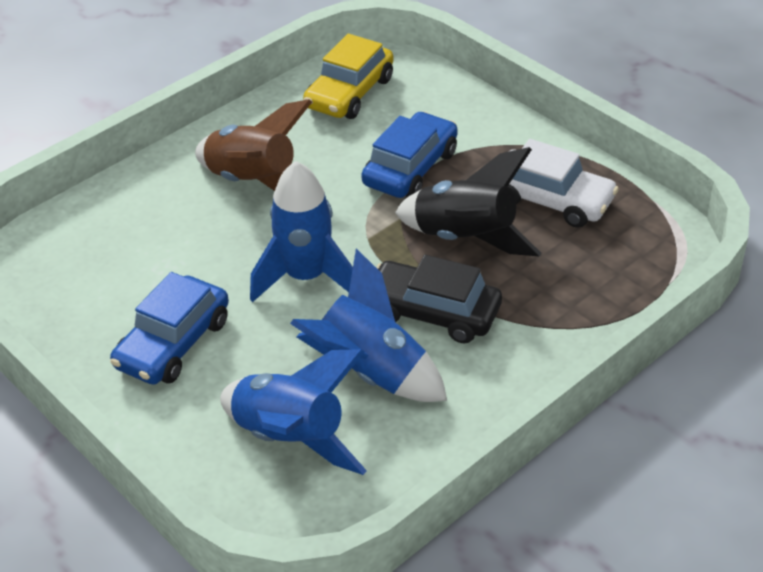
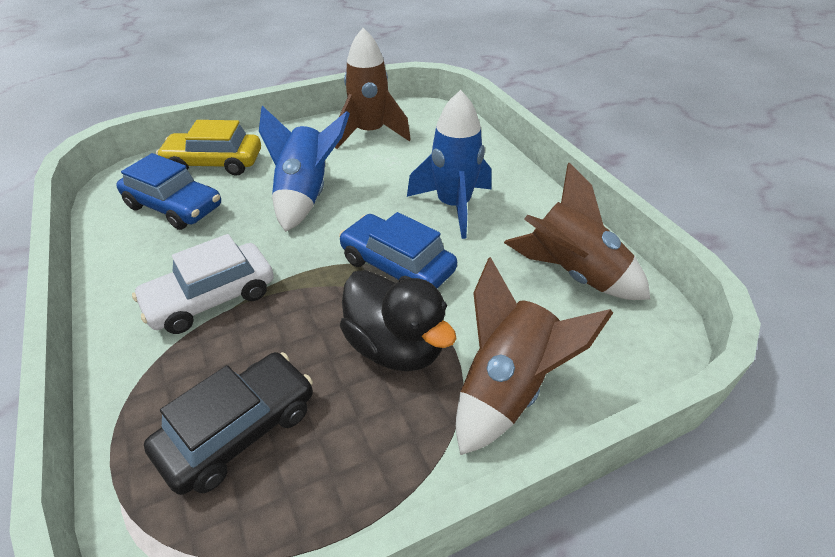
black duck: none = 0 -> [340,270,457,371] = 1
black rocket: [395,147,542,257] = 1 -> none = 0
blue rocket: [220,349,367,475] [250,161,353,302] [290,249,447,402] = 3 -> [259,106,350,232] [407,90,492,239] = 2
brown rocket: [195,99,312,191] = 1 -> [335,28,411,149] [456,257,613,455] [504,163,650,300] = 3

